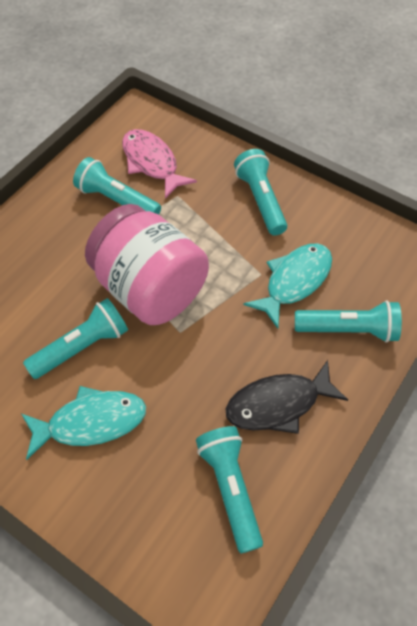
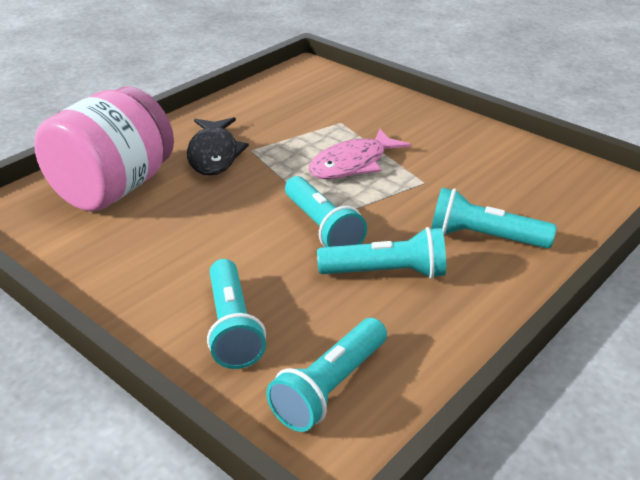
turquoise fish: [22,386,146,460] [244,244,332,329] = 2 -> none = 0

